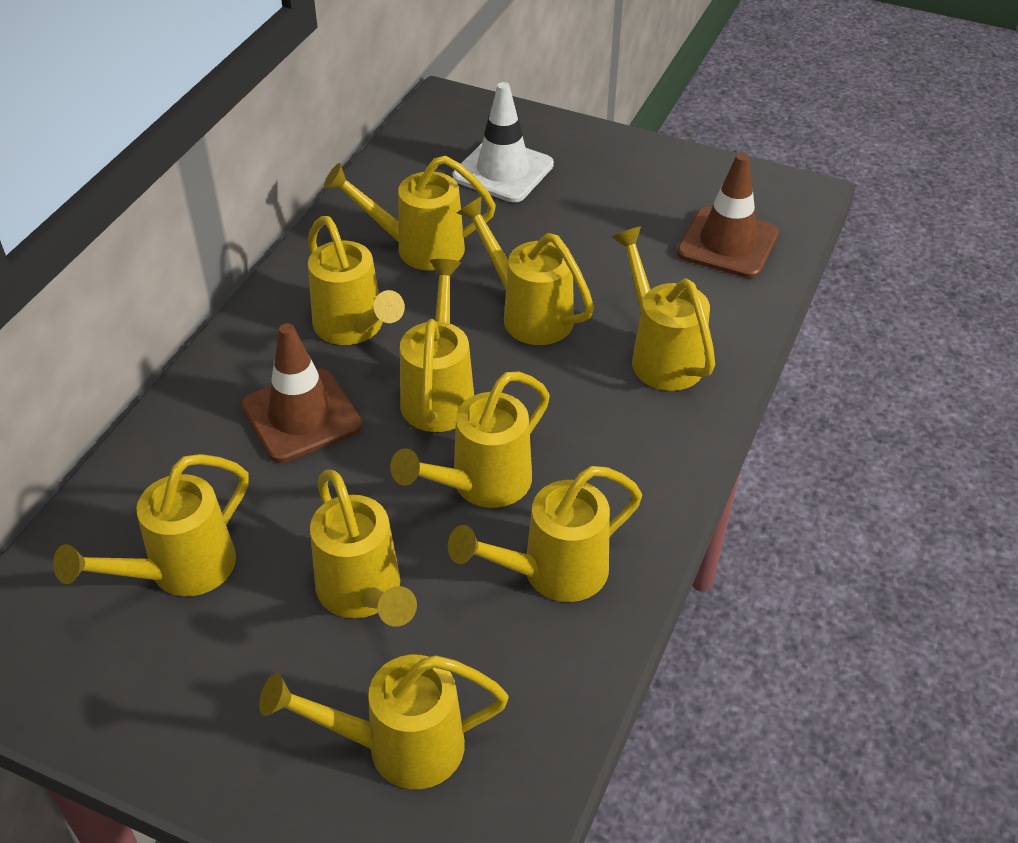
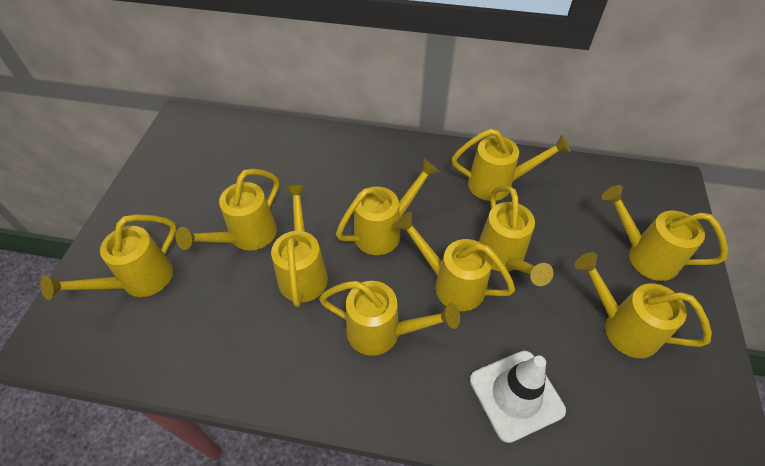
brown traffic cone: [241,323,362,463] [677,153,779,278] = 2 -> none = 0

